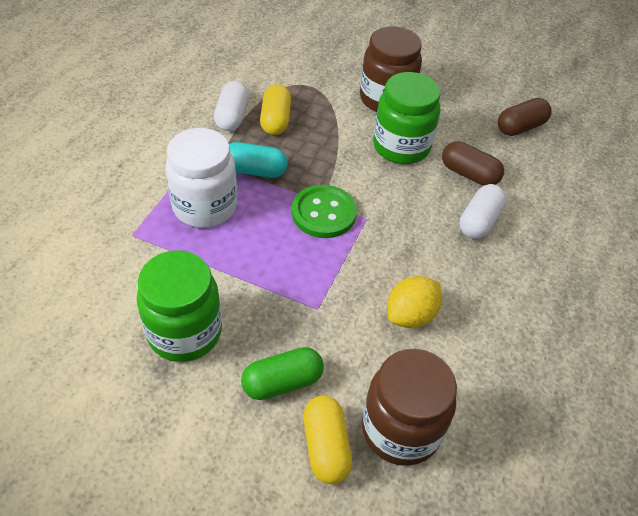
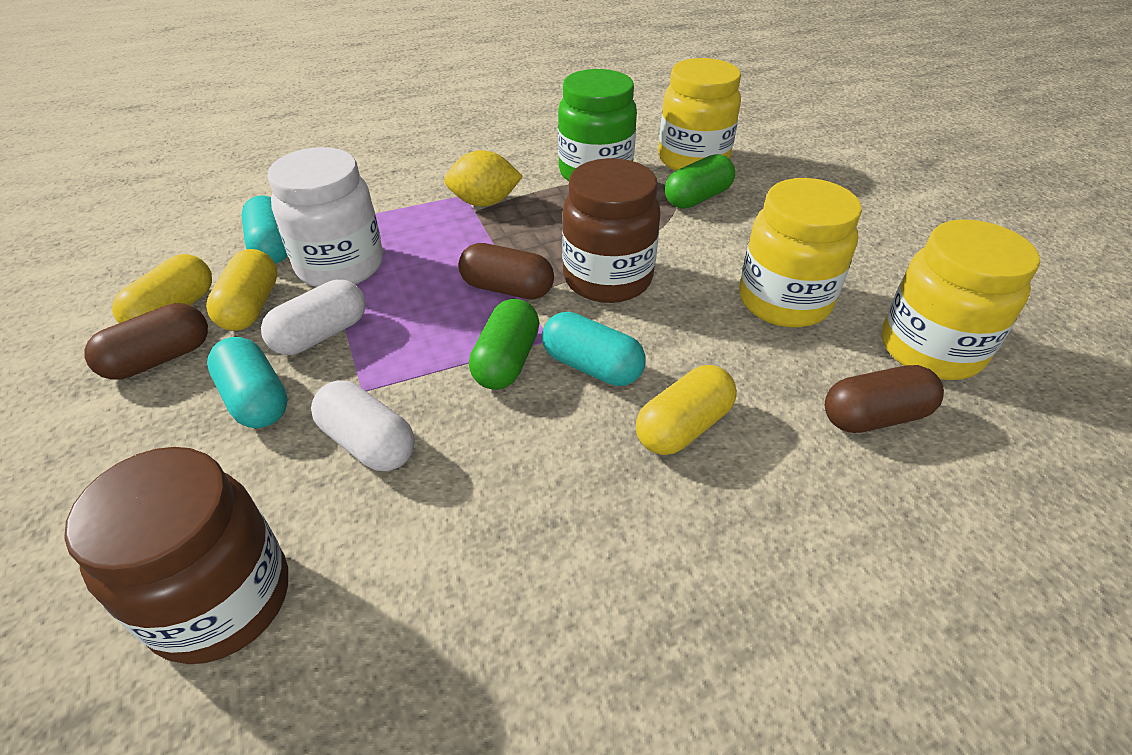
brown capsule: [442,141,504,186] [498,98,552,136] = 2 -> [85,303,208,380] [459,243,554,300] [825,365,944,433] = 3
green button: [292,185,357,238] = 1 -> none = 0
green capsule: [241,347,324,400] = 1 -> [469,299,540,389] [665,154,735,209] = 2
green jar: [137,250,222,362] [373,72,440,164] = 2 -> [558,69,637,181] = 1
turquoise capsule: [229,142,288,178] = 1 -> [207,337,288,428] [241,195,287,264] [542,312,646,386] = 3
yellow capsule: [260,84,291,135] [303,396,352,484] = 2 -> [112,254,212,323] [206,249,278,331] [636,365,737,455] = 3
yellow jar: none = 0 -> [658,58,741,171] [739,178,862,328] [882,219,1040,380] = 3

